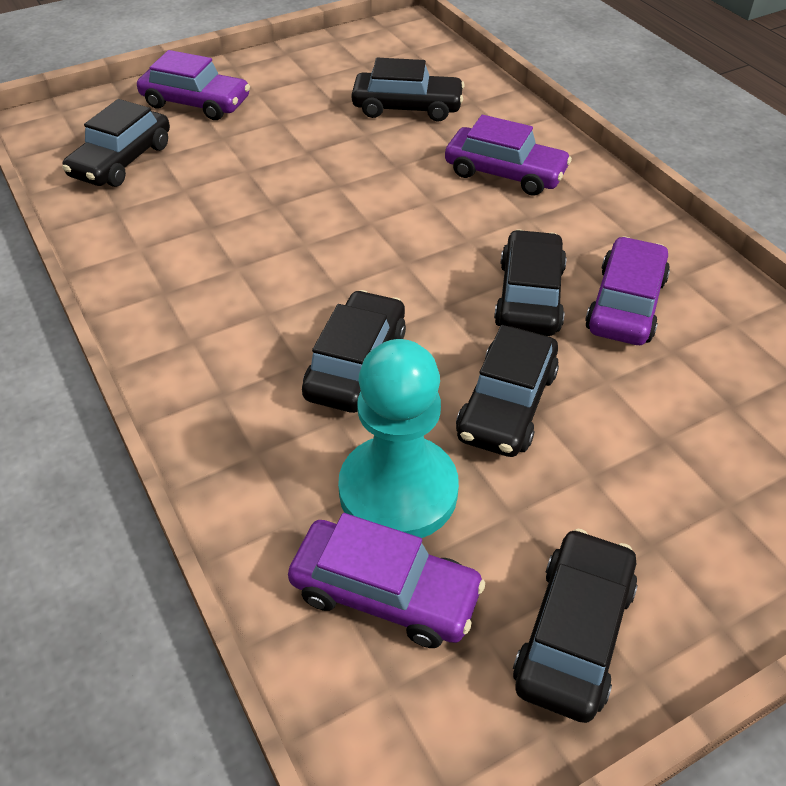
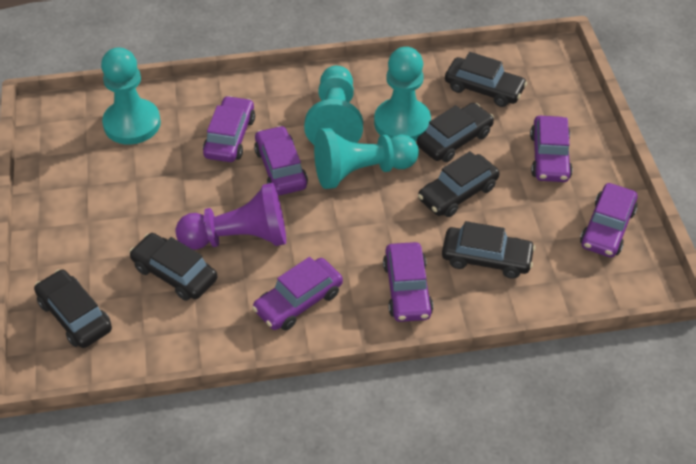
purple car: [137,50,250,120] [288,513,485,648] [445,115,572,196] [585,236,670,345] = 4 -> [203,96,255,162] [252,257,343,331] [254,126,308,195] [383,242,433,322] [530,116,573,182] [580,183,638,258] = 6
purple pawn: none = 0 -> [175,183,286,250] = 1
turquoise pawn: [338,339,459,538] = 1 -> [101,47,161,145] [304,66,363,145] [314,128,419,189] [374,47,431,142] = 4

